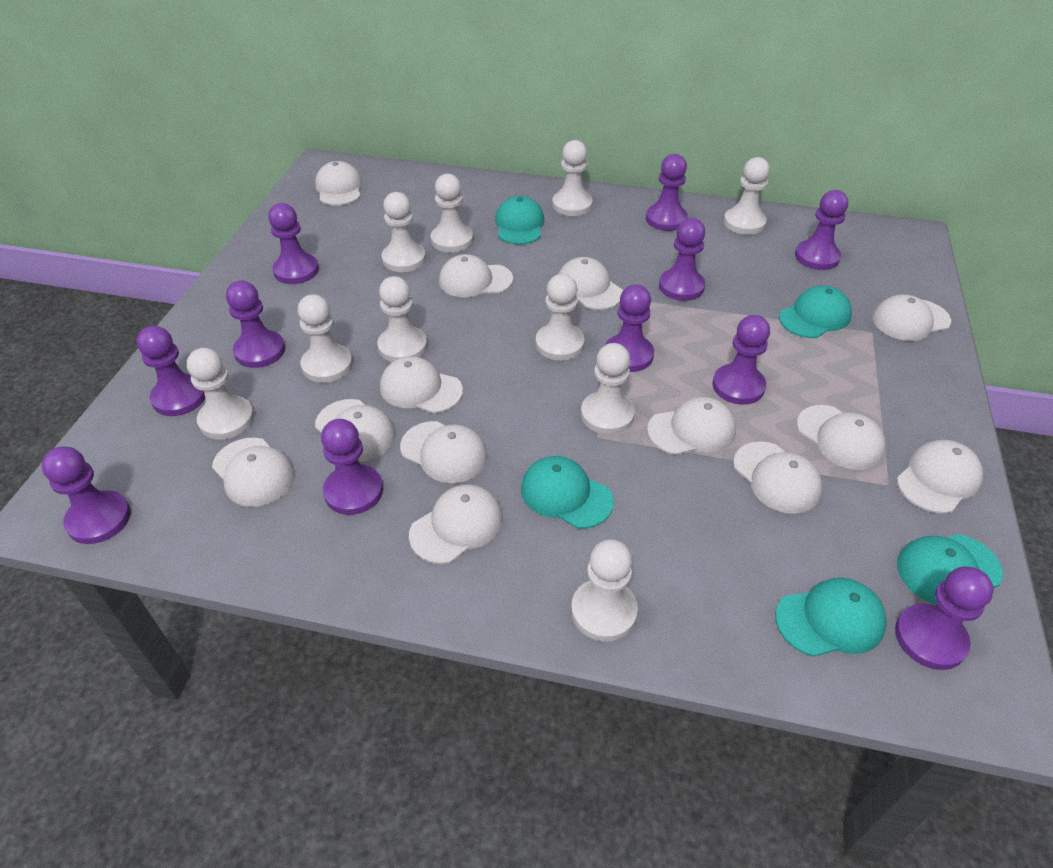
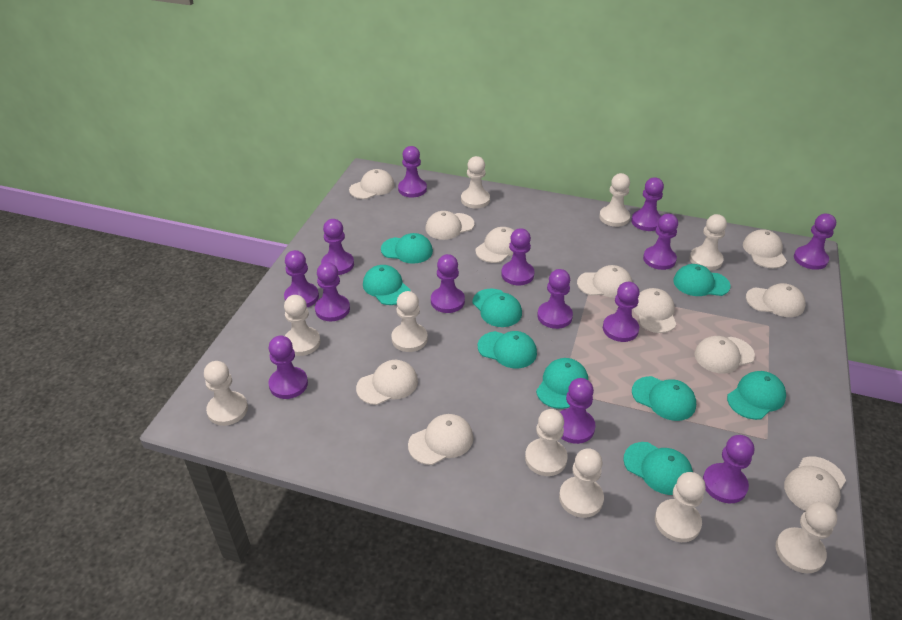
purple pawn: [41,446,131,544] [137,326,205,416] [226,281,285,368] [268,203,319,284] [321,419,383,515] [605,284,654,372] [646,154,688,231] [659,218,705,301] [712,315,770,405] [795,190,848,270] [895,567,994,670] = 11 -> [268,336,308,399] [284,250,319,307] [315,262,350,321] [321,219,354,275] [398,146,427,197] [431,254,465,313] [501,228,535,285] [537,269,573,329] [560,378,596,444] [603,282,640,342] [631,177,664,231] [643,214,678,270] [703,435,754,503] [794,214,836,270] = 14
turquoise cap: [495,196,544,244] [521,456,614,529] [775,578,887,657] [779,286,852,338] [897,534,1003,604] = 5 -> [363,265,411,305] [381,233,433,264] [472,289,522,327] [478,331,537,368] [536,358,588,409] [623,442,693,495] [632,376,696,421] [673,264,730,296] [727,371,786,420] = 9
white cap: [212,438,295,507] [315,161,362,206] [315,399,395,462] [380,356,463,414] [400,421,487,483] [409,484,503,564] [439,254,513,297] [559,257,623,310] [647,397,736,455] [733,441,823,514] [797,405,886,470] [872,295,951,341] [896,440,983,514] = 13 -> [349,169,395,199] [356,360,418,405] [408,414,473,465] [426,211,474,240] [475,227,514,263] [577,265,632,298] [633,288,676,333] [694,336,755,374] [743,229,787,268] [746,283,805,317] [784,456,846,511] = 11

